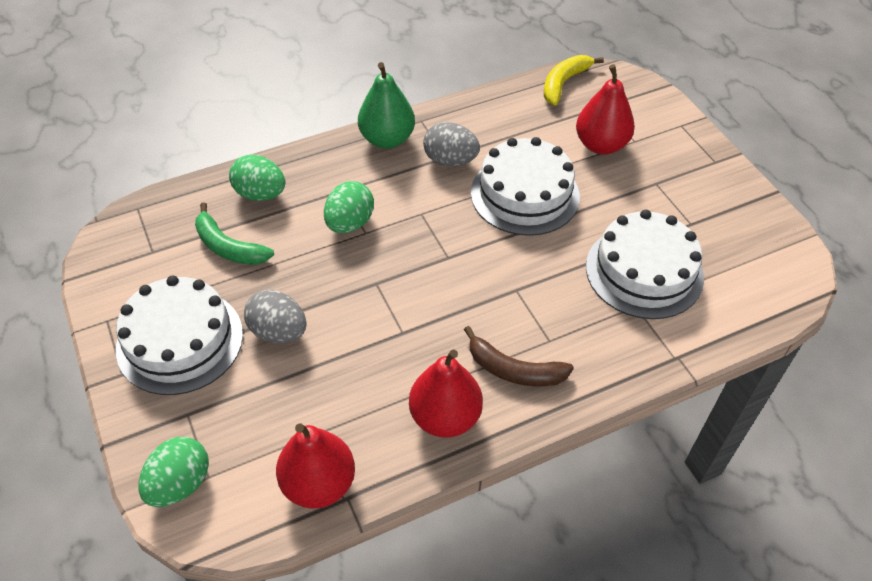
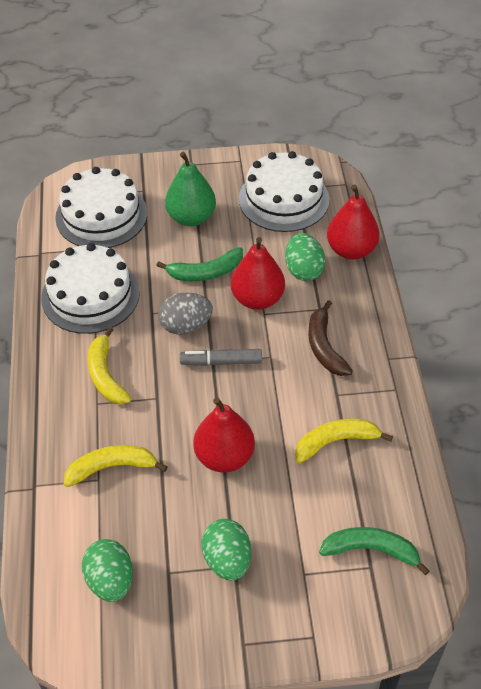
green banana: [195,202,274,265] = 1 -> [156,247,243,281] [319,527,430,575] = 2
grey egg: [244,290,307,343] [423,122,480,166] = 2 -> [158,292,213,334] = 1
grey marker: none = 0 -> [180,349,262,366] = 1
yellow banana: [544,55,604,105] = 1 -> [64,445,167,487] [88,327,132,404] [295,419,393,463] = 3

